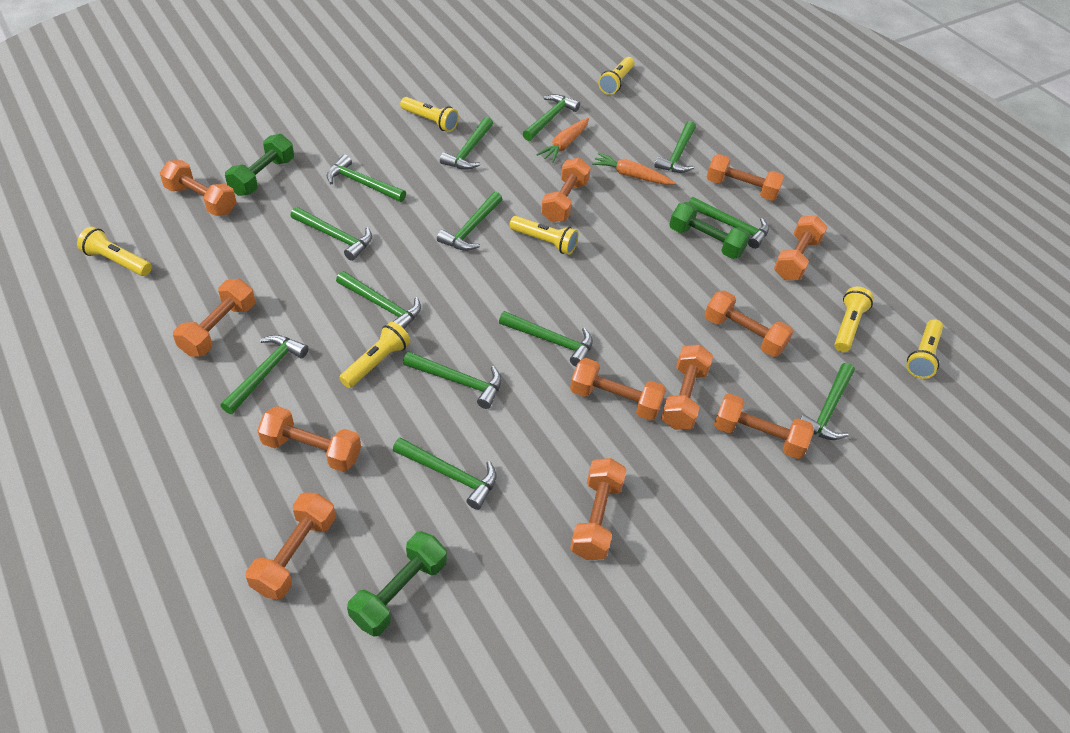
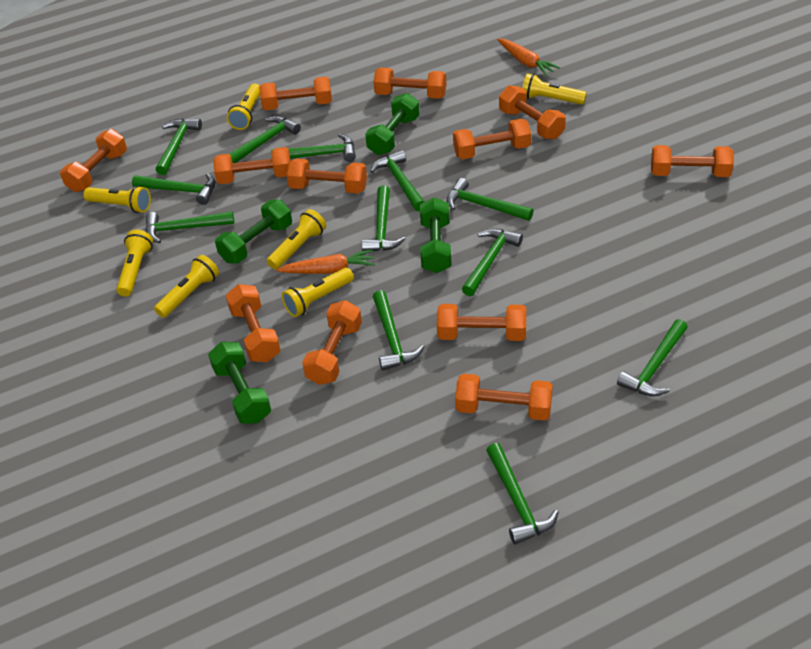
green dumbbell: [225,134,294,196] [347,531,447,637] [669,202,750,259] = 3 -> [208,342,271,424] [215,200,292,263] [365,93,420,155] [420,197,452,273] = 4
green hammer: [220,335,308,414] [291,207,372,261] [327,155,406,202] [336,271,421,329] [393,437,497,510] [403,352,502,409] [437,192,502,251] [440,117,493,170] [499,311,593,367] [523,94,580,141] [654,121,696,173] [688,197,769,249] [801,363,855,440] = 13 -> [132,173,216,205] [146,211,234,244] [156,118,202,175] [229,116,301,163] [271,134,356,162] [362,186,405,251] [370,150,425,211] [373,290,424,371] [447,178,533,221] [462,228,523,296] [486,443,559,545] [617,319,688,396] = 12

